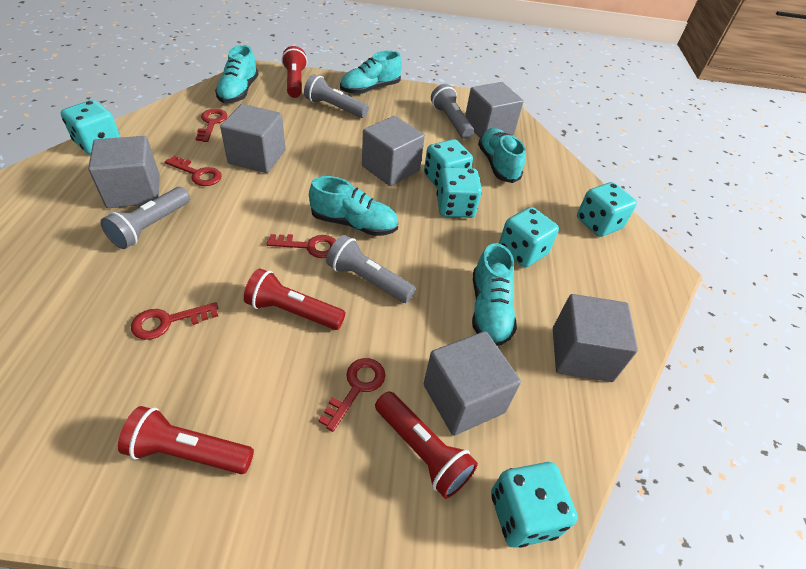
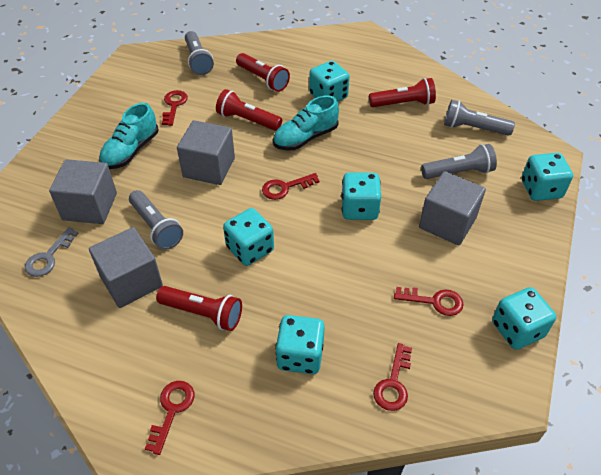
grey cube: [88,136,160,208] [220,104,285,173] [362,116,425,186] [424,331,521,436] [465,82,524,138] [553,294,638,382] = 6 -> [49,159,117,224] [89,227,163,308] [177,120,235,185] [419,171,486,245] = 4
grey key: none = 0 -> [25,227,79,277] = 1
turquoise shoe: [215,45,259,103] [309,176,398,236] [340,50,402,94] [472,243,517,346] [478,128,526,183] = 5 -> [99,103,158,169] [273,95,339,150] = 2

